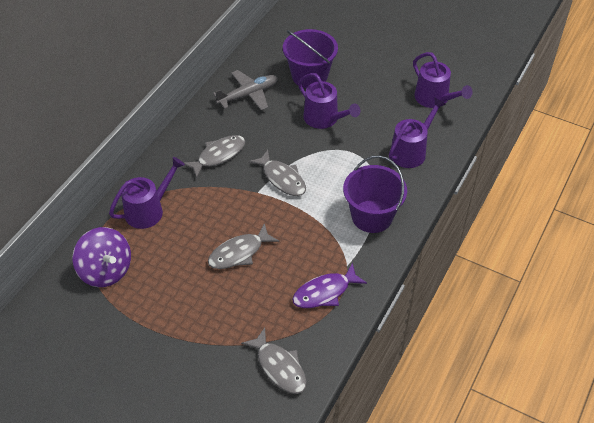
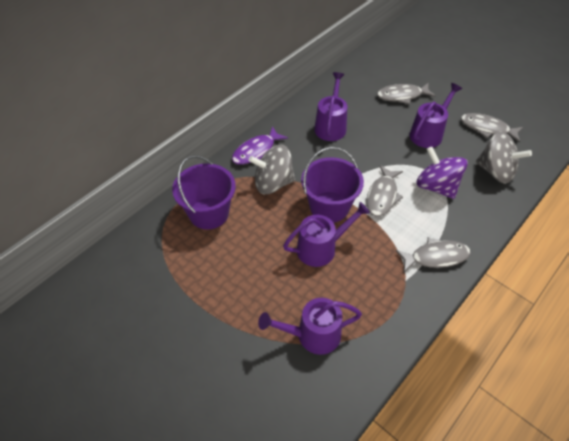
grey plane: [213,70,278,111] = 1 -> none = 0
grey spinning top: none = 0 -> [249,145,295,194] [476,131,532,184] = 2

